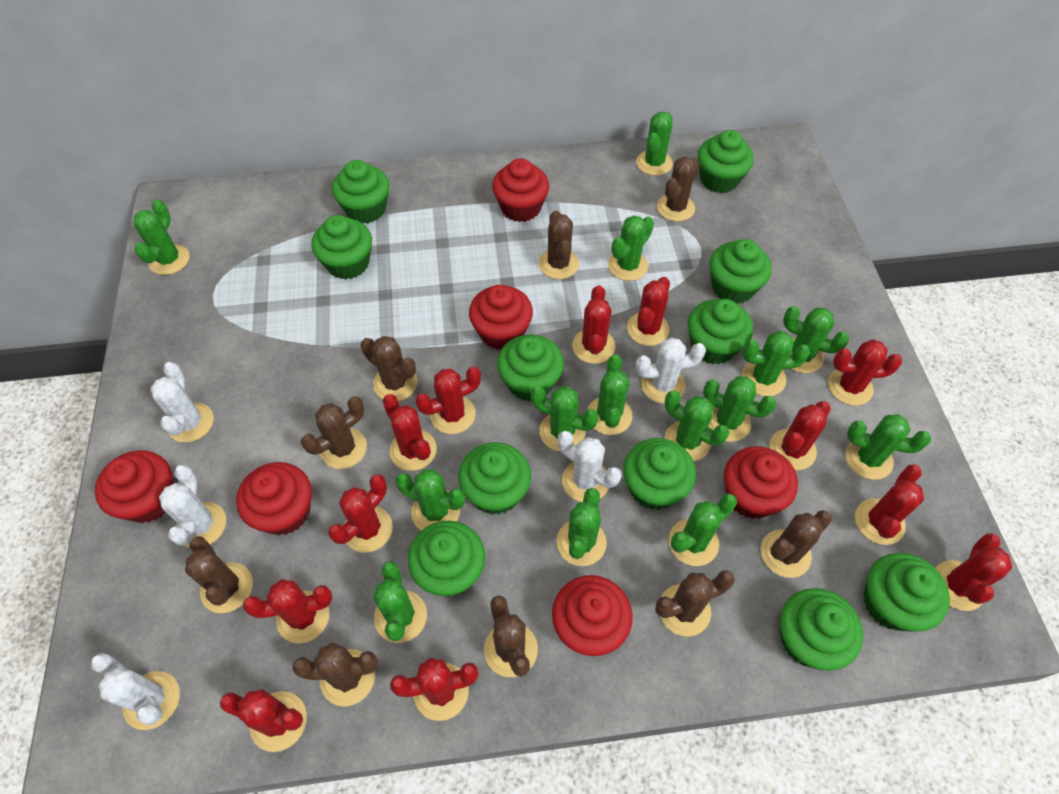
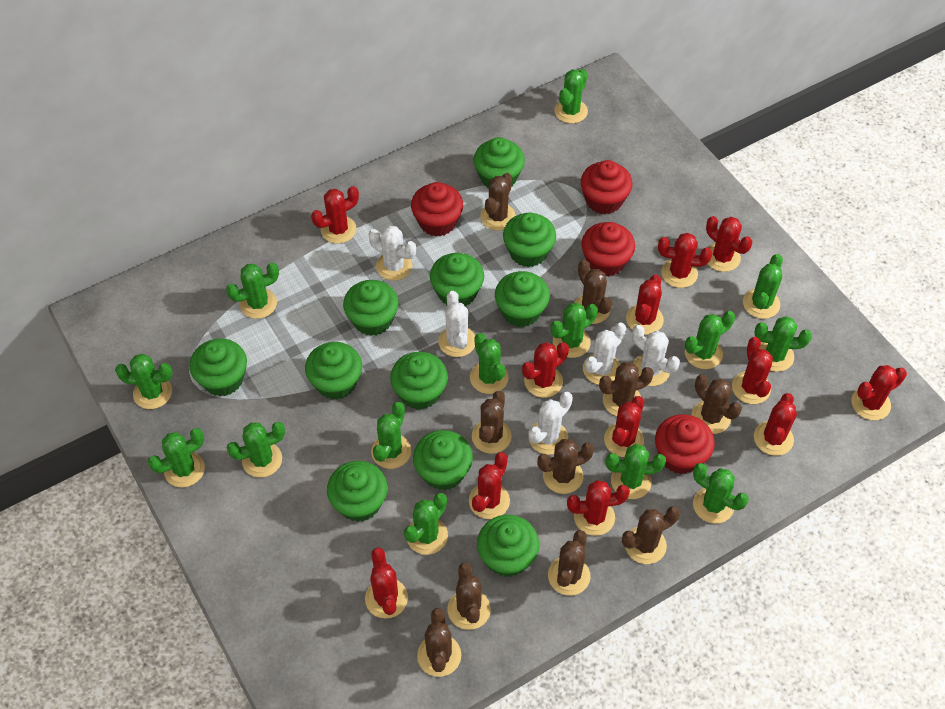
brown cactus: [185,536,253,613] [292,643,378,707] [301,396,367,469] [361,336,417,401] [484,596,538,677] [539,211,579,279] [655,570,735,637] [657,157,700,222] [760,510,832,578] = 9 -> [417,608,461,677] [448,562,491,630] [472,391,512,454] [480,173,516,230] [537,439,594,494] [548,530,591,595] [574,260,612,324] [599,362,654,416] [622,506,680,564] [692,375,742,434] = 10
red cupcake: [95,450,174,523] [236,462,312,535] [469,285,533,350] [492,158,549,222] [552,575,633,656] [724,446,798,519] = 6 -> [411,182,463,237] [581,160,633,214] [582,222,635,277] [655,414,715,474] = 4

